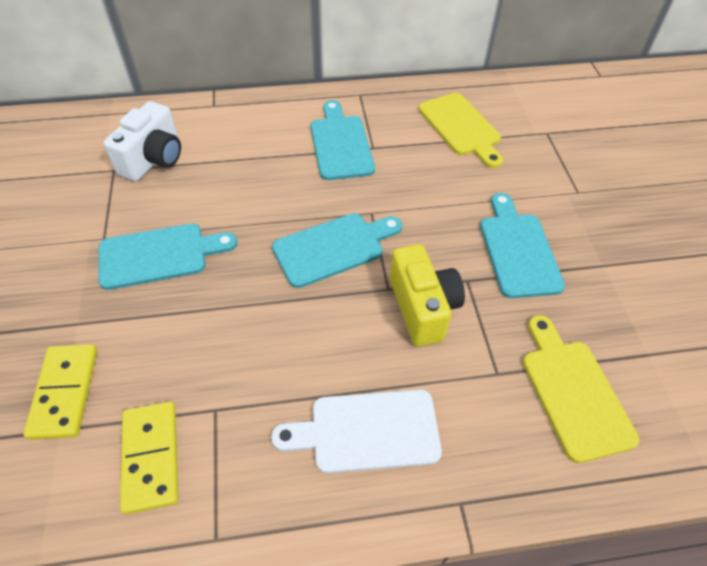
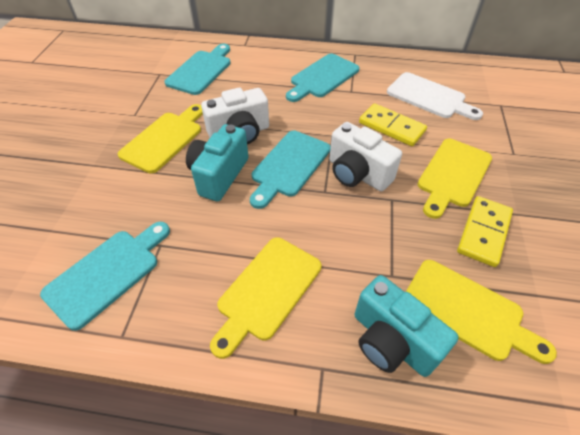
turquoise camera: none = 0 -> [186,124,249,201] [355,275,459,377] = 2
white camera: [103,101,181,181] = 1 -> [201,88,269,144] [329,122,402,191] = 2
yellow camera: [390,244,465,347] = 1 -> none = 0
yellow cutting board: [419,93,503,168] [523,315,639,463] = 2 -> [118,104,203,173] [210,237,322,359] [406,260,557,364] [418,139,492,219] = 4

